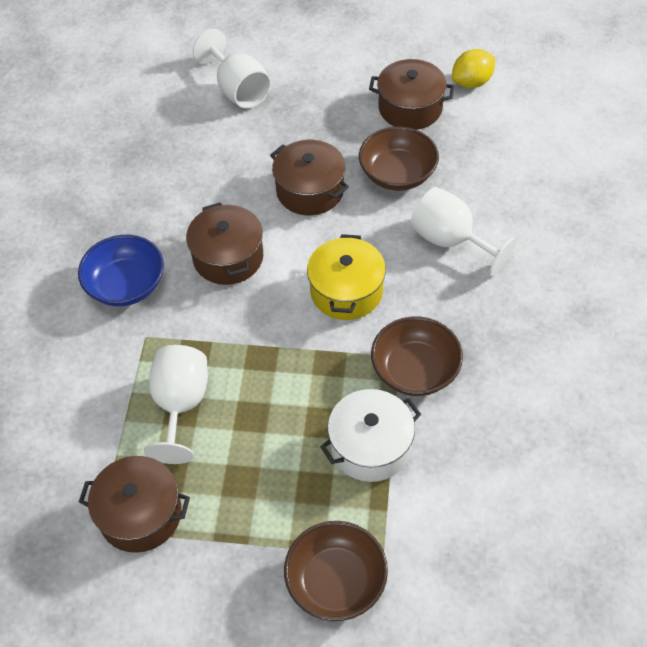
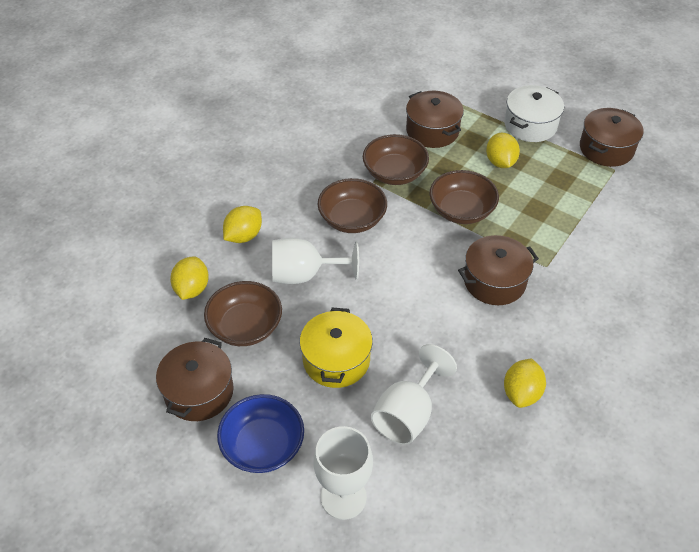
brown bowl: [284,521,388,621] [359,127,439,191] [371,317,463,396] = 3 -> [204,281,282,346] [318,178,387,233] [363,134,429,185] [430,170,499,224] = 4
yellow lemon: [452,49,495,88] = 1 -> [170,256,209,300] [223,206,262,243] [486,133,520,168] [504,358,546,408] = 4

